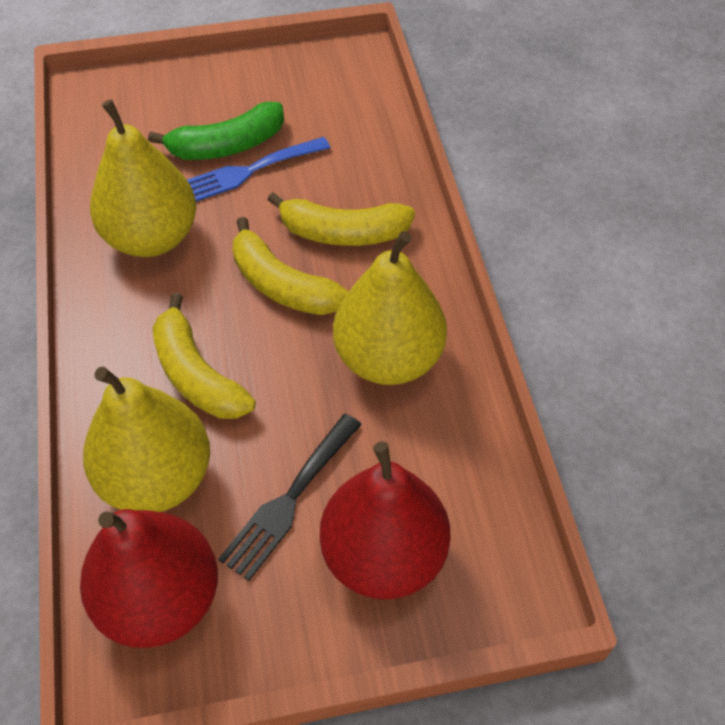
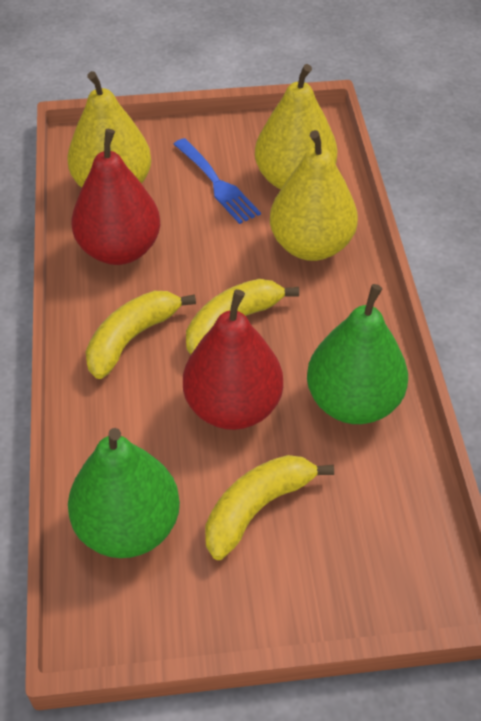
black fork: [218,414,362,581] = 1 -> none = 0
green banana: [148,102,284,160] = 1 -> none = 0
green pear: none = 0 -> [68,428,180,558] [307,284,408,424] = 2

